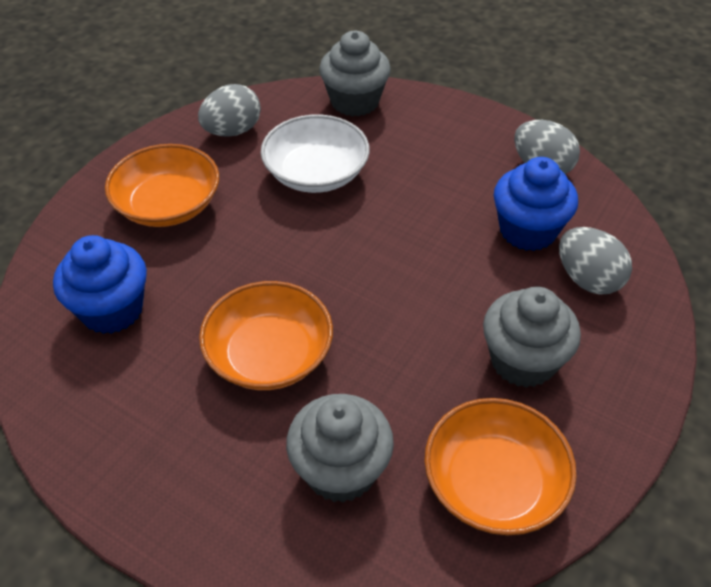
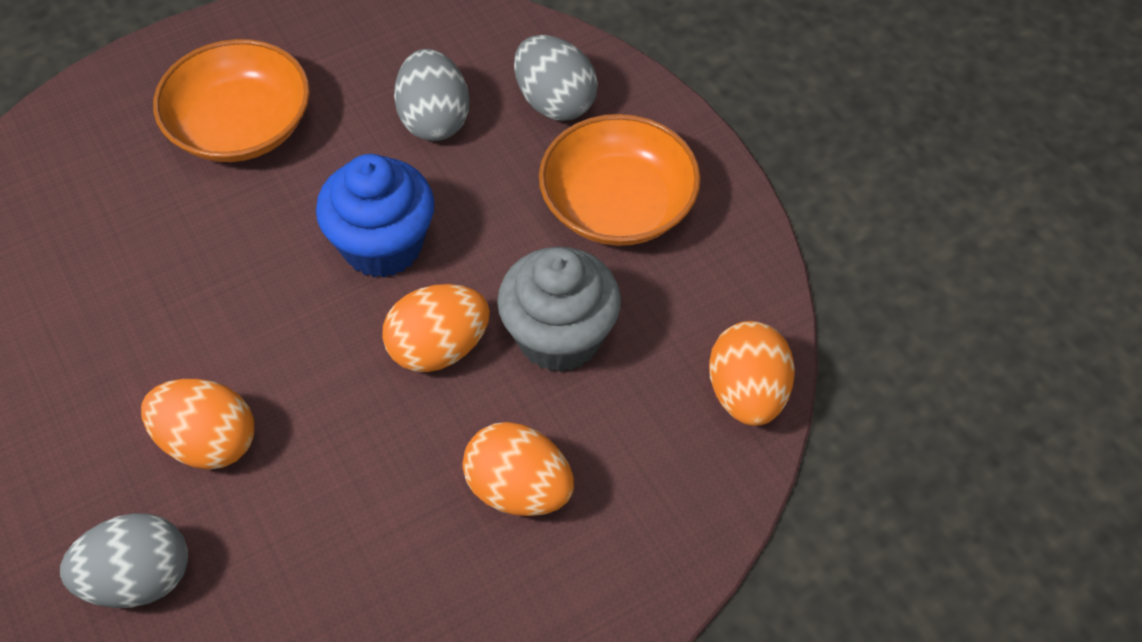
blue cupcake: [53,235,147,334] [494,157,578,251] = 2 -> [316,154,435,278] = 1
grey cupcake: [286,394,394,503] [319,31,391,117] [483,287,581,388] = 3 -> [497,247,621,372] = 1
orange bowl: [105,144,219,227] [199,281,333,390] [424,398,577,535] = 3 -> [153,39,310,162] [539,114,701,246] = 2
orange egg: none = 0 -> [141,379,254,470] [382,284,490,372] [463,422,574,516] [709,321,795,426] = 4
white bowl: [261,115,370,193] = 1 -> none = 0

